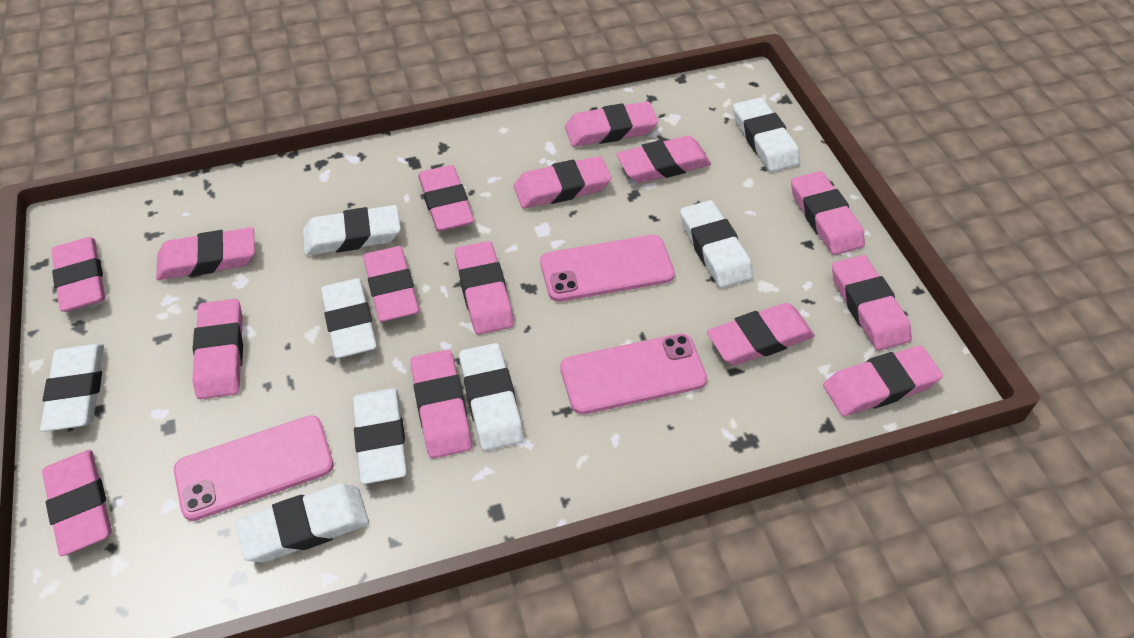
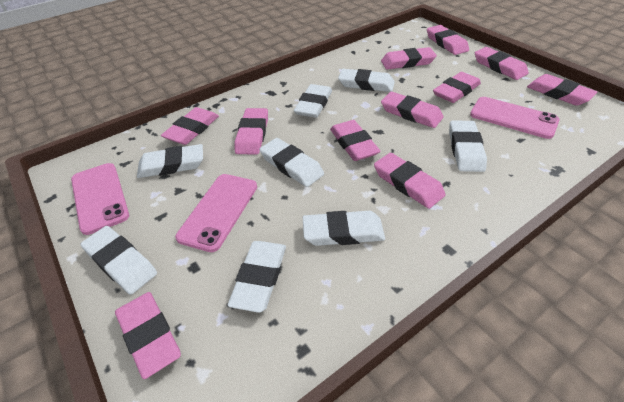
pink eraser: [42,450,112,556] [51,237,105,312] [156,227,255,280] [192,299,243,399] [363,246,419,322] [410,350,472,459] [418,165,474,231] [455,241,514,335] [514,156,612,208] [565,101,658,147] [616,136,711,183] [707,303,815,365] [791,171,865,255] [823,346,943,416] [832,255,912,351] = 15 -> [115,292,181,379] [161,107,219,145] [235,108,268,155] [330,120,381,161] [374,153,446,209] [381,47,437,69] [381,92,443,128] [427,25,469,55] [433,72,481,103] [475,47,529,80] [527,74,597,106] = 11

